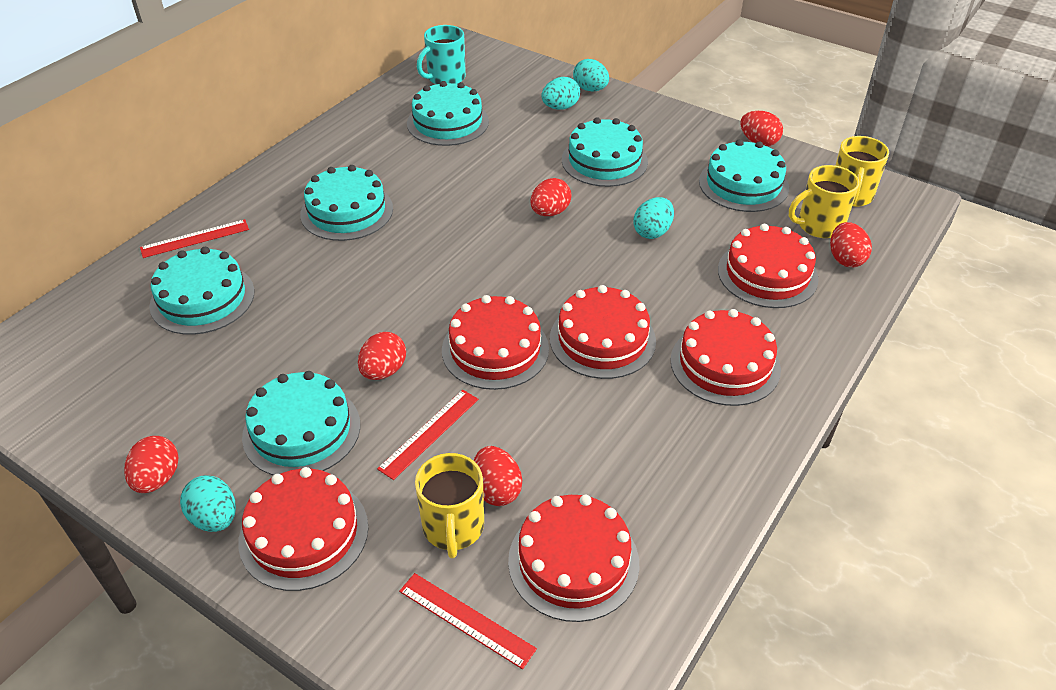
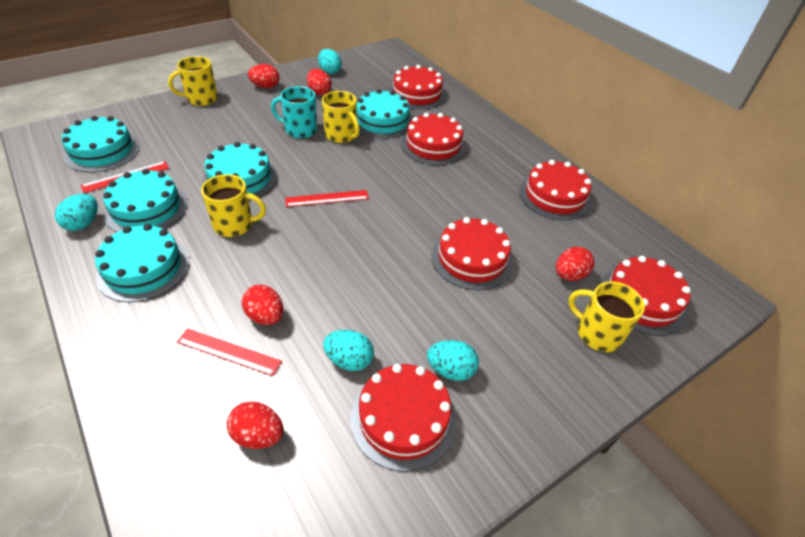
red egg: [124,436,179,493] [358,332,406,380] [474,446,522,506] [530,178,571,216] [741,111,783,146] [830,222,872,267] = 6 -> [226,401,283,449] [242,285,284,325] [248,64,280,88] [307,69,331,95] [556,247,595,281] = 5
turquoise cake: [150,247,254,335] [242,371,360,475] [300,165,393,241] [407,81,489,146] [562,117,648,187] [699,139,789,212] = 6 -> [61,116,140,172] [95,224,190,302] [103,169,188,232] [202,142,277,201] [357,89,413,139] = 5
yellow mug: [415,453,484,558] [789,165,859,238] [835,136,889,207] = 3 -> [168,56,218,106] [201,174,266,237] [322,91,360,143] [568,281,645,352] = 4

